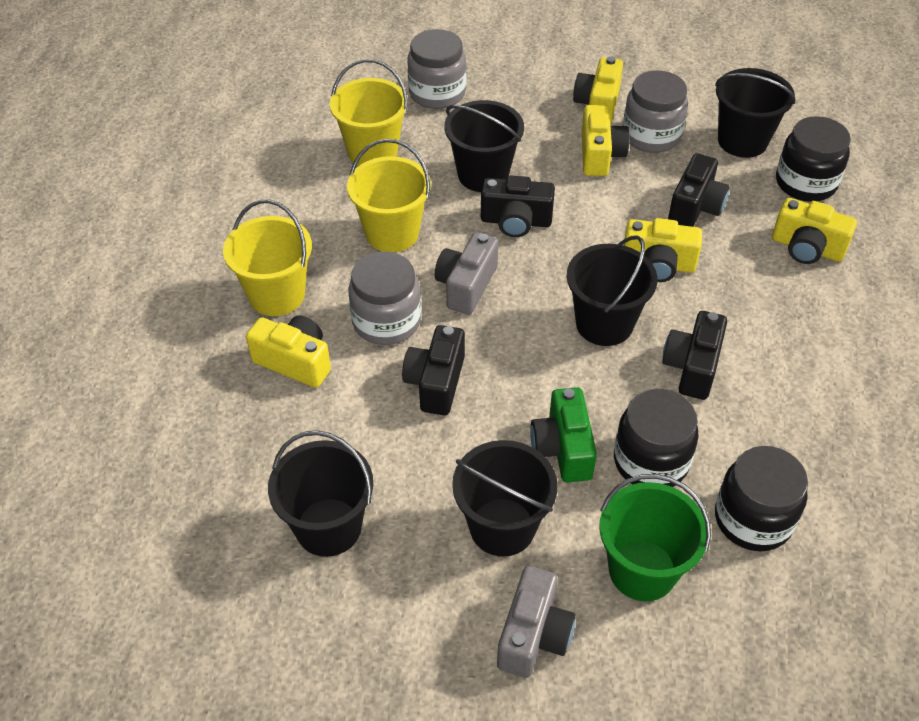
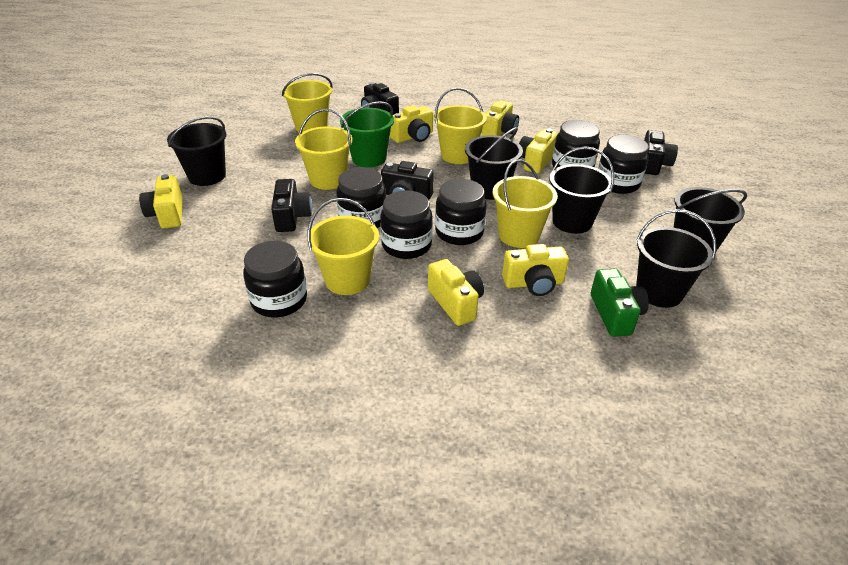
black jar: [614,389,699,487] [715,446,808,551] [776,116,851,202] = 3 -> [243,241,307,317] [336,167,387,228] [380,190,433,259] [435,179,487,245] [552,120,600,167] [598,135,649,194] = 6
grey camera: [435,232,498,315] [497,566,576,678] = 2 -> none = 0
grey jar: [348,251,421,345] [407,29,466,109] [623,70,688,153] = 3 -> none = 0
yellow bucket: [223,200,312,316] [330,59,408,166] [347,139,431,252] = 3 -> [282,73,333,132] [295,109,352,190] [307,198,379,295] [434,88,487,164] [493,159,558,248] = 5
yellow camera: [246,315,331,388] [573,56,623,124] [581,105,630,176] [623,218,702,282] [772,198,857,264] = 5 -> [139,174,183,229] [390,105,433,143] [428,259,484,326] [482,100,519,136] [502,244,569,296] [519,129,558,174] = 6

